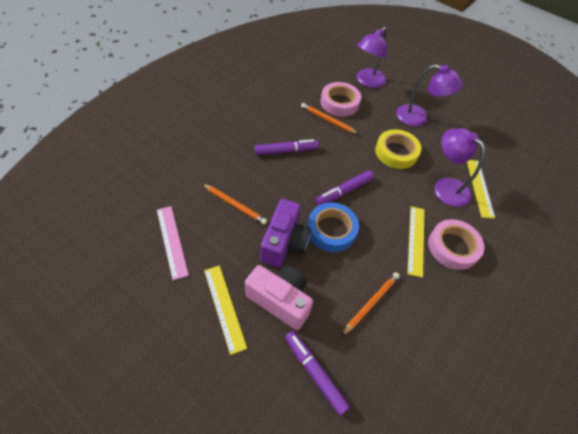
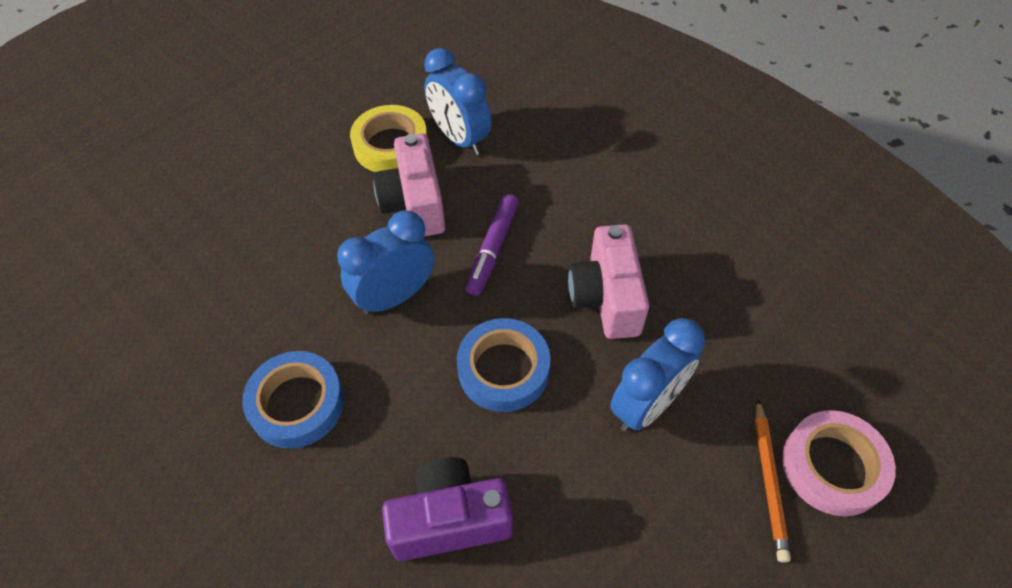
blue clock: none = 0 -> [337,210,435,315] [424,48,492,155] [610,318,705,431] = 3
blue tape: [307,203,359,252] = 1 -> [242,351,344,449] [457,318,551,412] = 2
orange pencil: [203,184,267,225] [301,103,359,134] [341,272,400,336] = 3 -> [755,399,791,563] = 1
pink camera: [245,265,313,330] = 1 -> [373,133,445,237] [568,224,649,339] = 2
pink ruler: [157,206,189,280] = 1 -> none = 0
pink tape: [321,82,361,117] [428,219,484,270] = 2 -> [782,410,896,517] = 1
purple lamp: [357,27,387,88] [396,64,463,126] [435,128,485,207] = 3 -> none = 0
purple marker: [254,139,319,155] [285,331,350,416] [316,170,374,206] = 3 -> [466,194,519,296] = 1
yellow ruler: [204,266,247,355] [407,206,425,278] [467,160,495,219] = 3 -> none = 0

